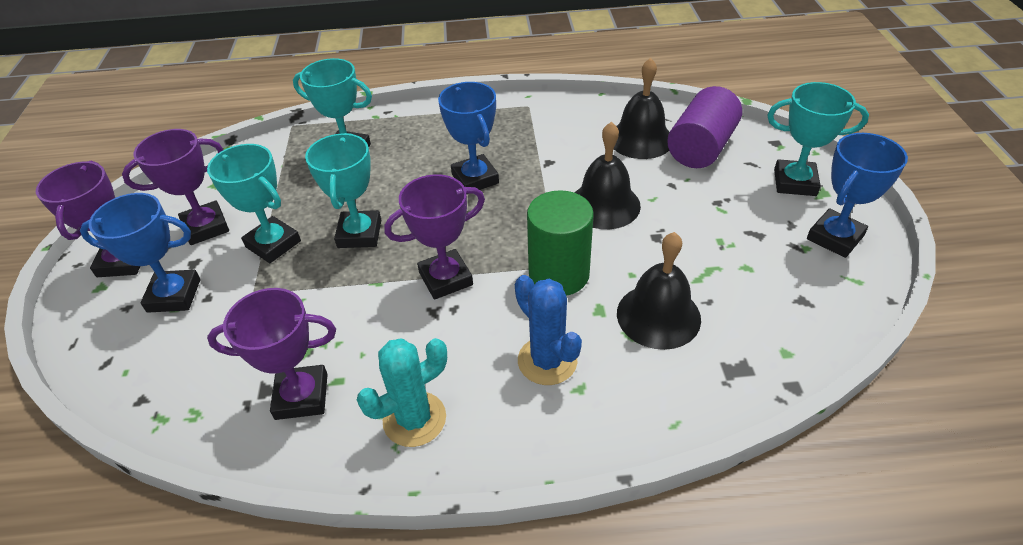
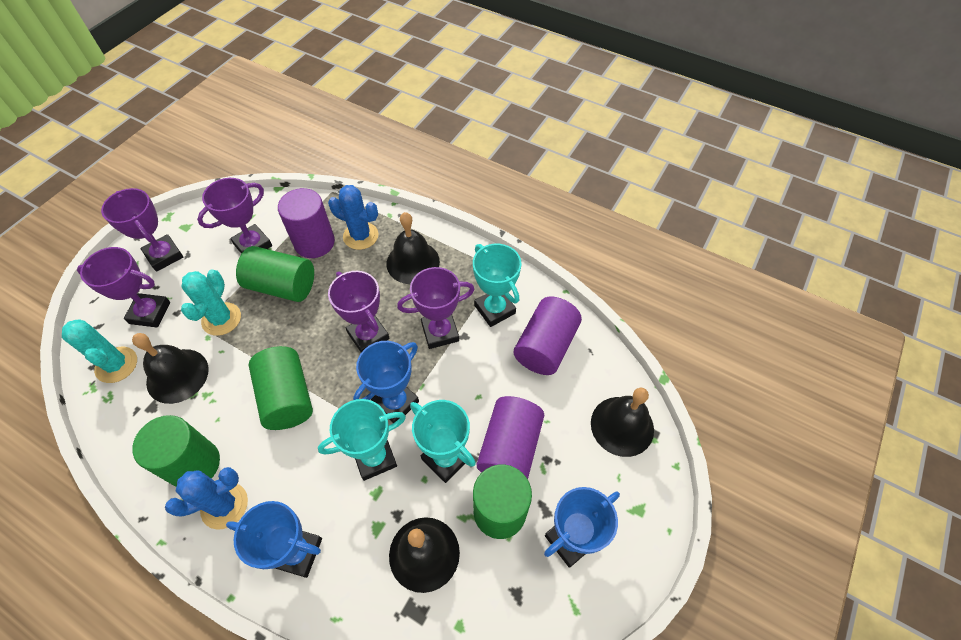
black bell: [574,122,641,229] [614,58,669,159] [617,232,701,350] = 3 -> [132,333,209,404] [387,212,440,284] [389,517,460,593] [591,388,654,457] = 4
blue cactus: [515,275,582,385] = 1 -> [165,467,248,530] [328,185,378,250] = 2
green cylinder: [527,190,594,296] = 1 -> [132,415,220,487] [236,246,314,302] [249,346,313,430] [473,464,532,539] = 4
purple cylinder: [667,86,742,168] = 1 -> [278,188,335,258] [477,396,544,479] [514,296,582,375] = 3
purple trophy: [36,161,140,277] [122,129,229,245] [207,288,336,420] [384,174,485,300] = 4 -> [77,247,170,327] [101,188,183,272] [197,178,272,254] [328,271,390,352] [397,267,475,349] = 5
turquoise cactus: [357,338,447,447] = 1 -> [62,320,137,383] [181,269,241,336] = 2
turquoise trophy: [207,144,301,263] [293,58,372,147] [305,133,381,248] [767,82,869,196] = 4 -> [318,399,406,481] [410,400,476,483] [473,244,521,327] = 3

